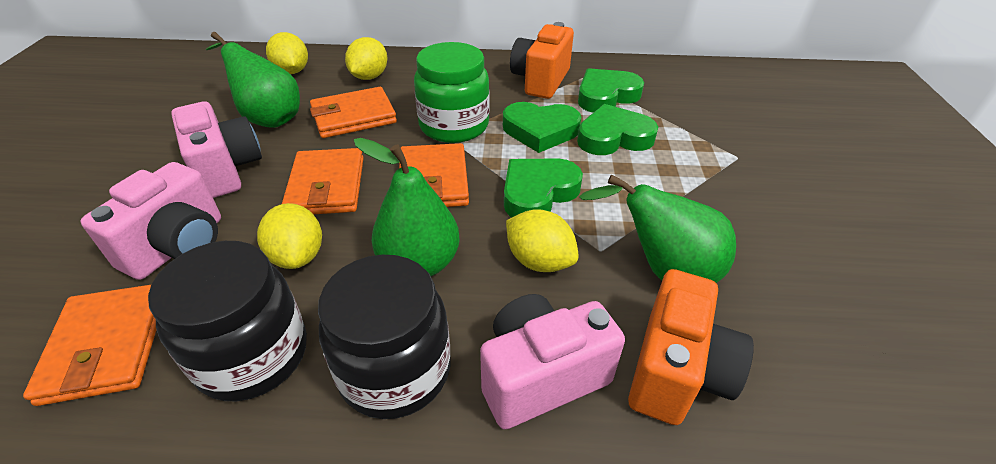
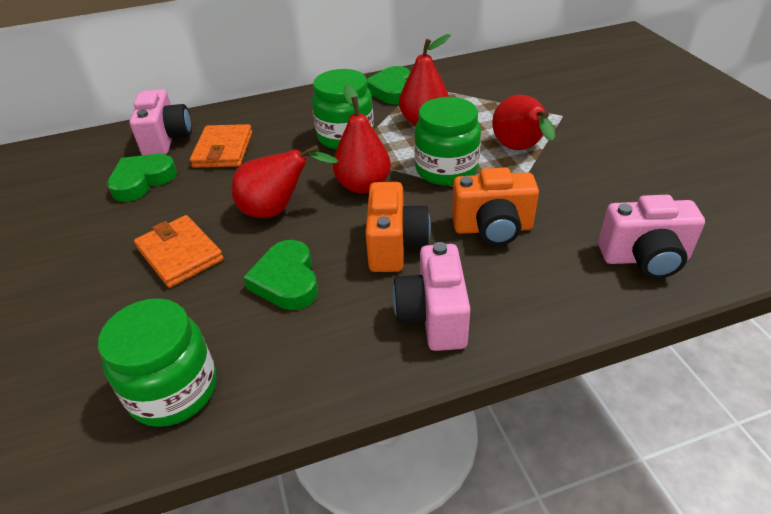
black jar: [148,241,307,401] [318,254,450,419] = 2 -> none = 0
green heart: [503,102,581,153] [504,158,583,217] [577,104,658,155] [578,68,644,113] = 4 -> [107,154,177,202] [243,240,318,310] [367,66,410,105] = 3
green jar: [414,42,490,143] = 1 -> [98,298,217,427] [312,69,374,150] [414,97,481,185] = 3
green pear: [206,32,300,128] [354,138,460,276] [579,174,736,283] = 3 -> none = 0
orange wallet: [23,285,156,406] [282,148,364,214] [310,87,397,138] [399,143,469,207] = 4 -> [134,215,224,288] [190,124,252,168] = 2
red pear: none = 0 -> [232,145,338,218] [333,84,391,194] [399,34,450,126] [492,95,555,150] = 4
yellow lemon: [257,203,322,269] [266,32,308,74] [345,37,387,80] [506,209,579,272] = 4 -> none = 0

